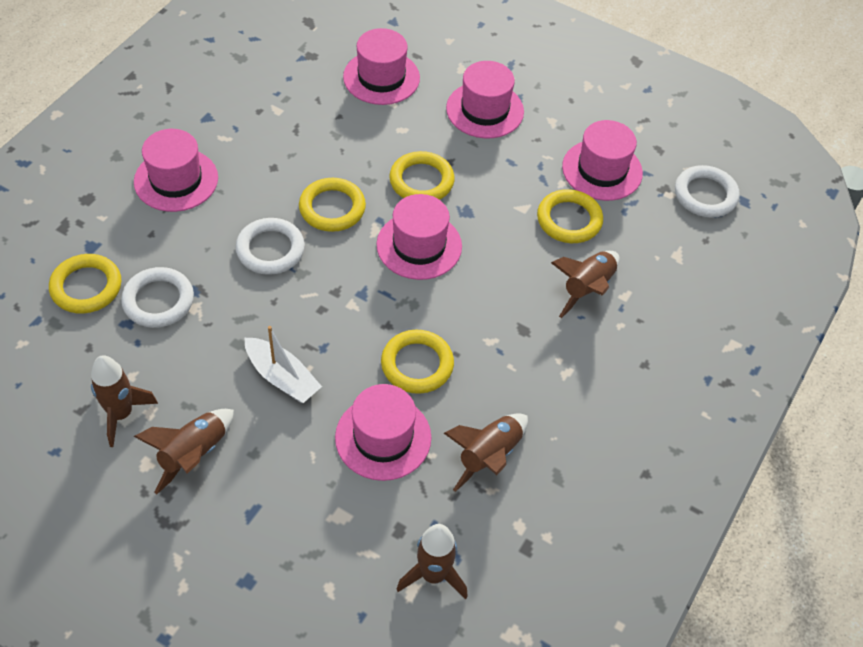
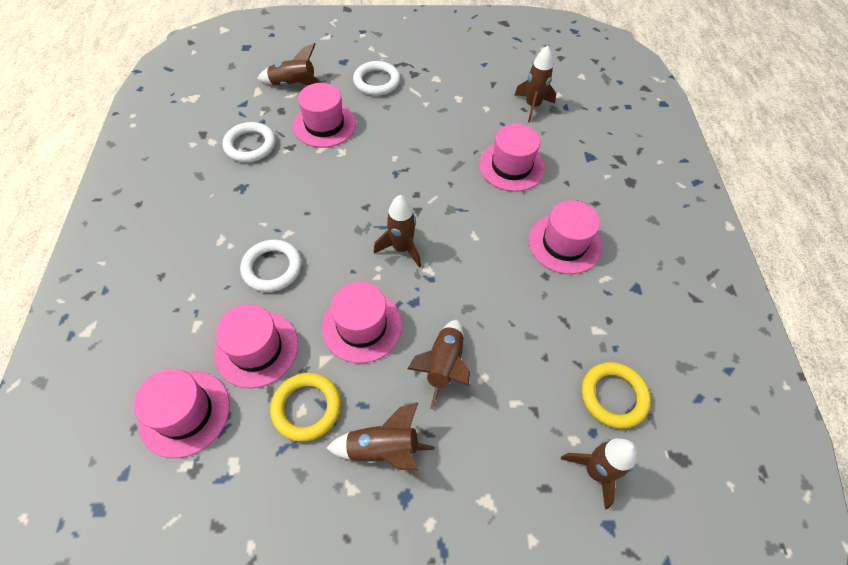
brown rocket: [91,355,158,447] [134,409,234,494] [397,524,468,599] [444,413,528,492] [551,251,620,318] = 5 -> [257,43,322,86] [326,403,434,471] [374,195,421,267] [408,319,470,409] [514,46,556,122] [561,438,637,509] = 6
white boat: [244,326,322,403] = 1 -> none = 0
yellow ring: [49,254,121,314] [299,178,366,232] [381,330,454,394] [389,151,455,200] [537,189,603,243] = 5 -> [270,373,341,442] [582,362,651,429] = 2

